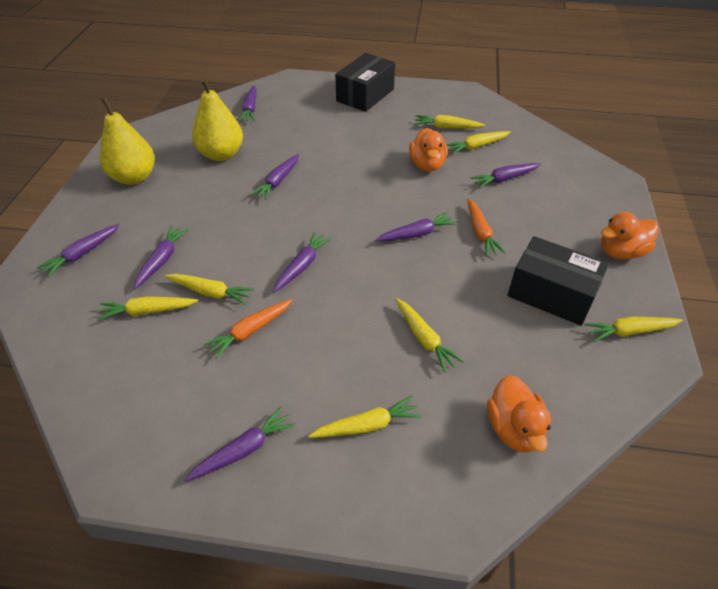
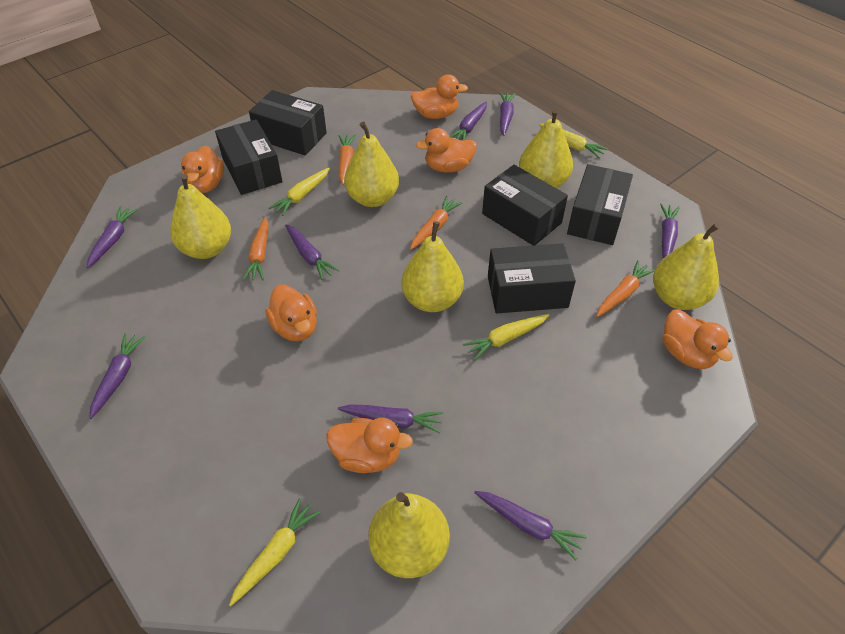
black box: [335,53,395,112] [507,236,609,326] = 2 -> [215,119,283,195] [249,90,327,156] [482,165,568,246] [488,243,576,313] [567,164,633,245] = 5
orange carrot: [203,299,292,359] [467,198,506,256] = 2 -> [243,217,269,281] [338,135,356,185] [410,196,463,250] [596,260,655,317] = 4
orange duck: [409,128,447,172] [487,375,551,453] [601,212,659,259] = 3 -> [181,146,224,193] [266,284,317,341] [326,418,413,473] [411,75,468,119] [416,128,477,173] [663,310,733,369] = 6
yellow carrot: [97,296,198,321] [165,274,254,305] [308,396,422,438] [395,298,464,372] [414,115,485,129] [446,131,511,155] [584,316,683,342] = 7 -> [229,498,320,606] [269,168,330,216] [463,314,549,361] [539,124,608,158] = 4
yellow pear: [100,97,155,185] [192,78,243,161] = 2 -> [170,174,231,259] [344,121,399,207] [368,492,450,578] [401,221,464,312] [519,108,573,188] [653,223,720,310] = 6

